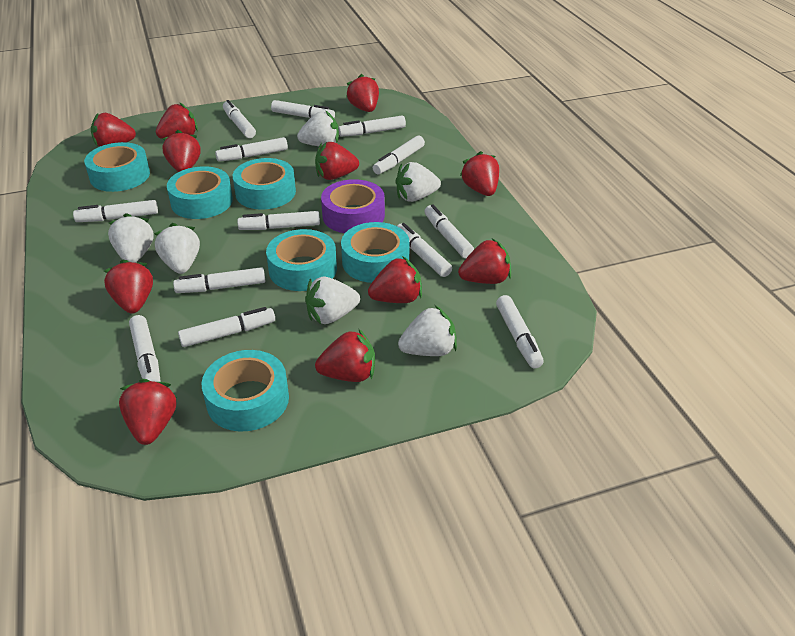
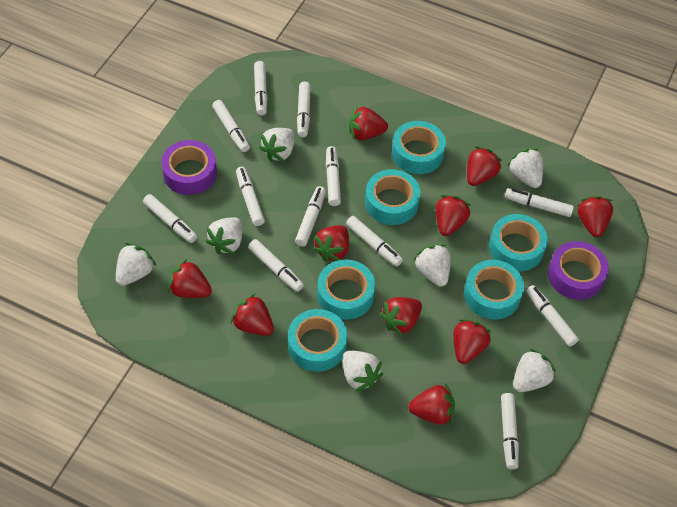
purple tape: [321,179,385,233] = 1 -> [161,140,217,195] [548,241,609,300] = 2
red strawberry: [91,113,136,147] [104,260,153,314] [119,379,177,445] [156,102,198,139] [162,130,201,172] [315,142,359,180] [315,329,375,382] [346,74,379,112] [368,256,422,303] [458,239,511,284] [460,151,499,196] = 11 -> [168,259,212,298] [231,294,274,336] [312,225,349,262] [349,105,388,140] [380,297,422,336] [408,384,455,425] [436,195,471,236] [453,319,492,364] [467,146,502,186] [577,196,613,237] = 10
white marker: [73,200,158,222] [129,315,161,382] [173,267,265,293] [178,307,275,347] [215,137,288,162] [223,100,256,138] [237,211,320,230] [271,100,335,118] [338,115,406,137] [373,136,425,174] [397,223,452,277] [424,204,474,258] [496,295,544,369] = 13 -> [143,194,197,243] [212,100,250,152] [236,167,265,226] [248,239,304,292] [254,61,267,116] [295,186,326,247] [297,82,311,137] [326,146,341,206] [346,216,403,267] [501,393,519,469] [505,188,574,217] [526,285,579,347] = 12
white strawberry: [108,213,154,263] [154,223,200,274] [297,110,339,146] [305,277,360,324] [396,162,441,202] [398,305,457,356] = 6 -> [116,243,156,286] [206,217,242,254] [259,128,295,162] [342,350,383,392] [413,244,451,287] [507,148,543,188] [513,349,556,392] = 7

